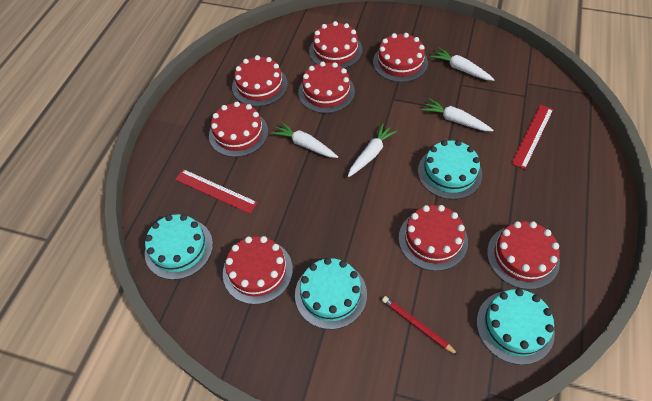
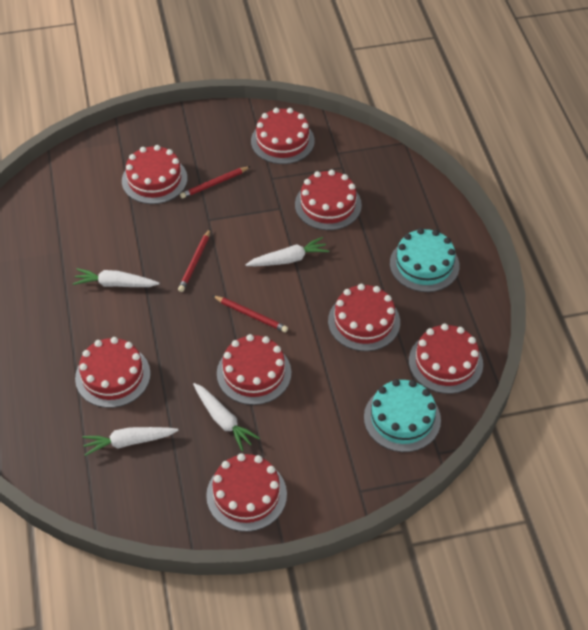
red pencil: [382,296,458,355] = 1 -> [178,229,210,292] [180,166,251,199] [212,295,288,332] = 3
red ruler: [175,169,258,214] [511,105,553,169] = 2 -> none = 0
turquoise cake: [145,214,213,280] [295,258,367,329] [418,140,482,200] [477,288,555,365] = 4 -> [364,379,441,452] [390,228,460,292] = 2

